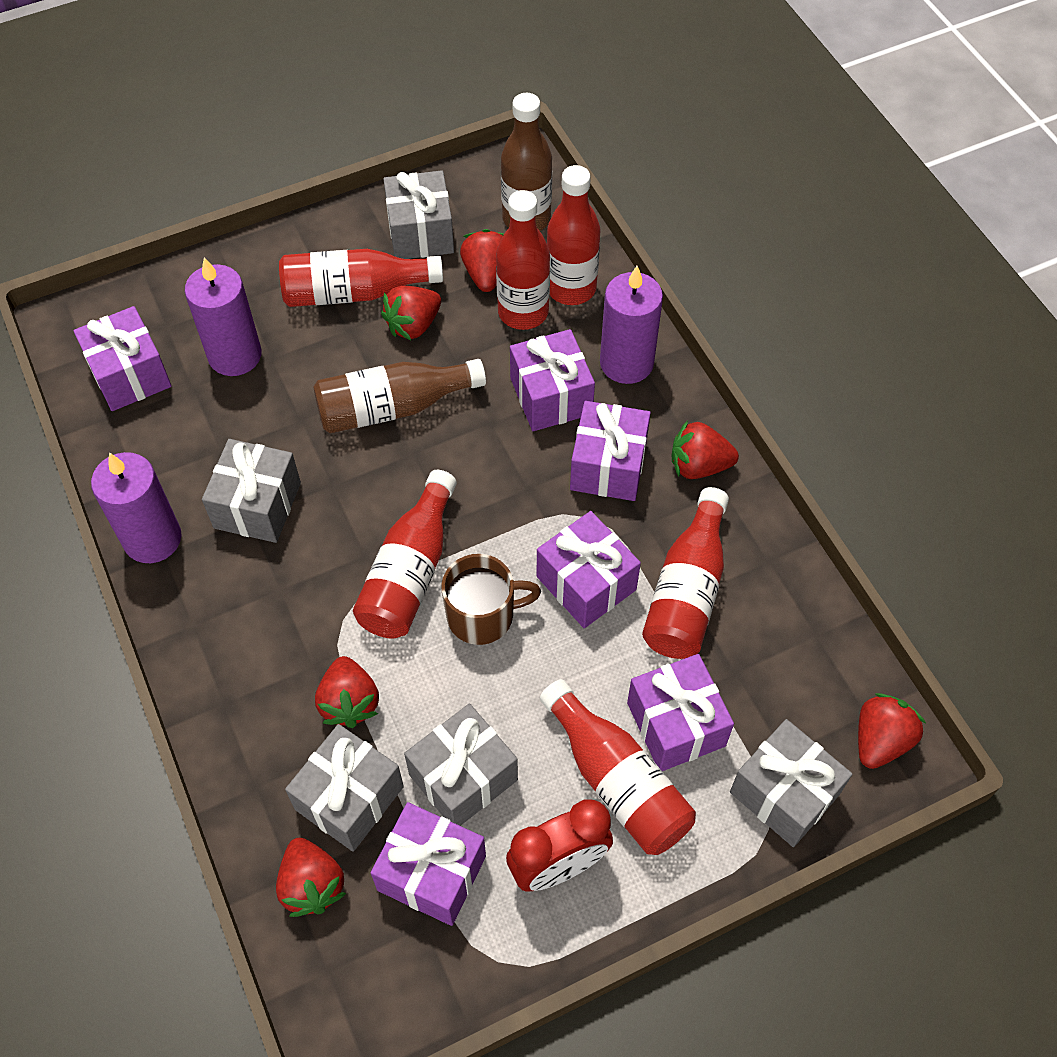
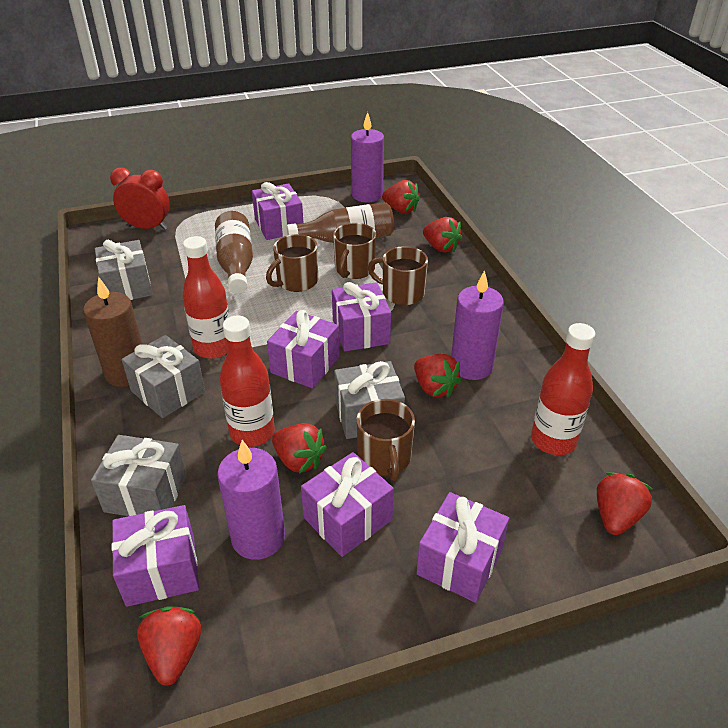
brown candle: none = 0 -> [83,277,142,387] = 1
brown mug: [441,554,541,645] = 1 -> [266,234,318,292] [333,223,376,279] [356,399,415,481] [368,246,428,305] = 4
grey gift: [202,439,301,543] [285,724,404,852] [383,170,454,259] [404,703,518,826] [730,719,852,847] = 5 -> [91,435,187,516] [95,240,153,300] [121,335,205,418] [334,361,405,439] = 4
red bottle: [279,249,443,307] [353,470,457,639] [496,190,550,330] [540,679,696,855] [547,165,601,305] [642,487,729,659] = 6 -> [182,236,230,359] [220,315,275,447] [531,323,595,455] = 3

